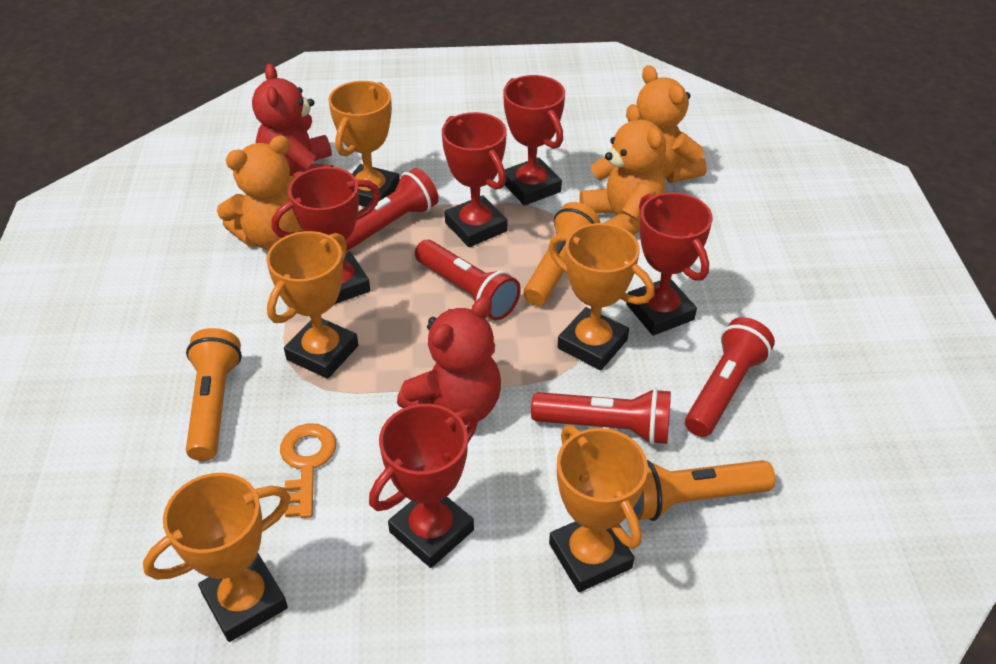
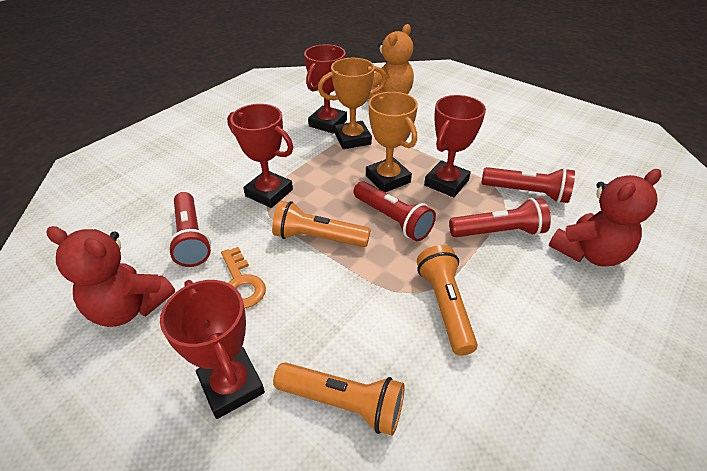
orange teddy bear: [217,135,302,250] [580,104,666,235] [637,65,706,183] = 3 -> [368,24,414,99] = 1
orange trophy: [143,473,291,642] [266,231,358,379] [328,81,400,207] [548,223,654,370] [549,425,648,592] = 5 -> [318,58,387,149] [366,92,418,192] = 2
red trophy: [272,167,380,304] [369,404,478,568] [442,112,507,247] [503,75,565,205] [626,192,713,336] = 5 -> [160,280,265,419] [227,104,293,208] [304,44,347,133] [424,95,486,197] = 4

